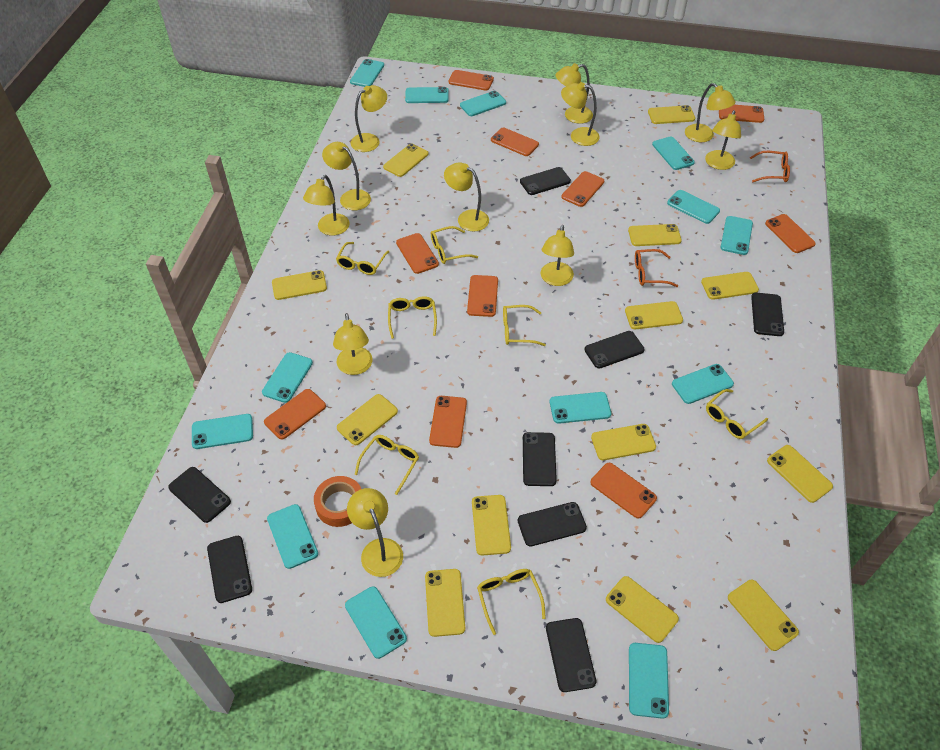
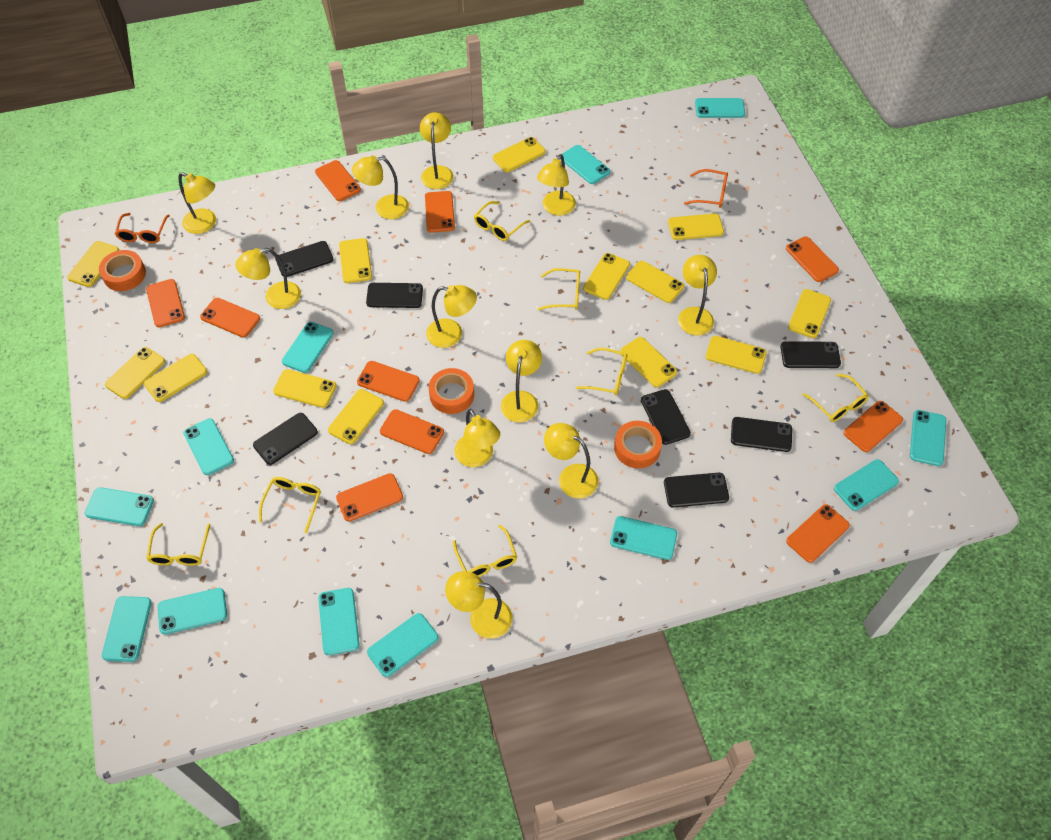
black phone: [168,467,231,523] [207,536,252,603] [518,502,587,546] [520,167,571,195] [523,432,557,486] [546,618,596,692] [585,331,645,369] [751,293,784,336] = 8 -> [253,413,318,465] [275,241,334,277] [366,283,423,308] [641,389,691,445] [664,473,729,508] [731,417,792,452] [780,341,841,368] = 7
orange tape: [314,476,361,527] = 1 -> [99,250,146,291] [428,368,474,414] [614,421,662,469] = 3
turquoise phone: [192,414,253,449] [262,352,313,403] [267,504,318,569] [345,586,407,659] [350,59,384,87] [405,87,449,103] [460,91,506,116] [550,392,611,424] [629,643,669,719] [652,136,695,170] [667,190,720,224] [672,364,734,404] [721,216,753,255] = 13 -> [85,487,154,526] [102,596,152,662] [158,588,227,635] [183,418,234,475] [282,322,334,373] [318,588,360,655] [367,613,438,677] [560,145,610,184] [610,516,677,560] [695,98,745,118] [834,459,899,511] [910,410,946,466] = 12

